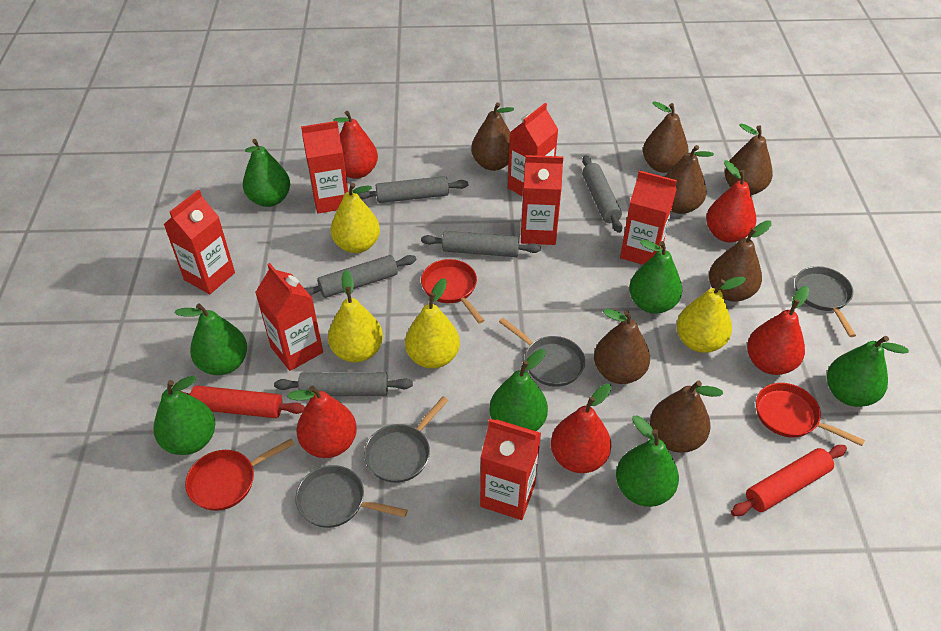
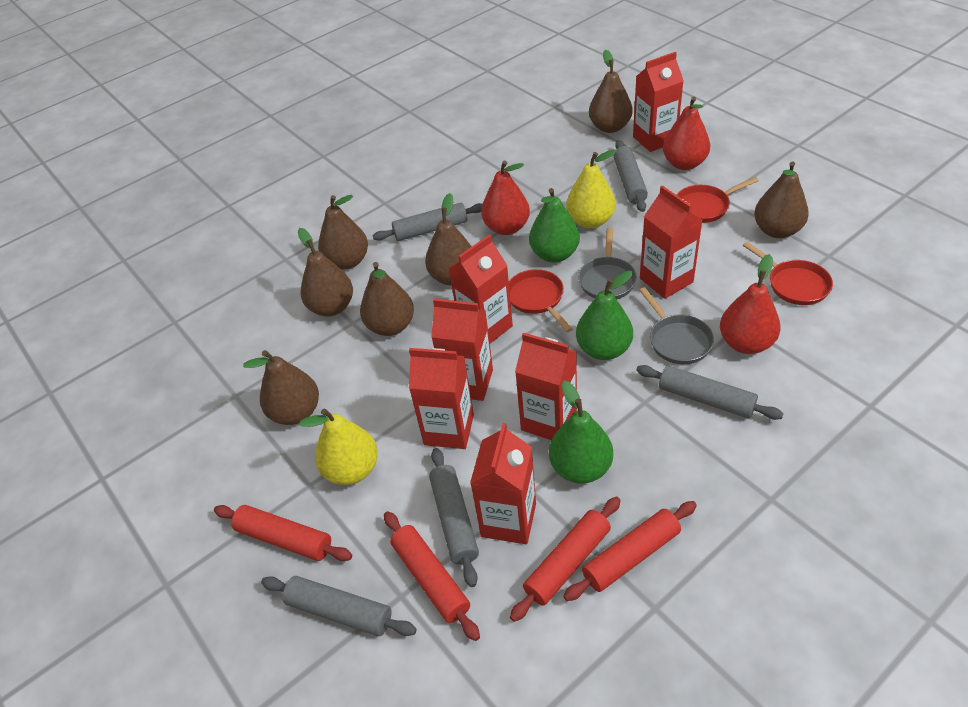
green pear: [154,376,215,455] [174,303,247,375] [243,139,290,207] [489,349,548,431] [616,415,679,507] [629,240,682,314] [827,336,909,407] = 7 -> [529,188,580,263] [549,381,613,483] [576,270,633,360] = 3
grey pan: [295,465,408,528] [364,397,449,483] [499,318,585,387] [795,266,856,337] = 4 -> [578,228,637,300] [639,287,714,364] = 2
red pear: [287,386,357,458] [333,111,378,179] [551,384,612,473] [706,160,756,242] [747,286,809,375] = 5 -> [481,161,530,235] [663,96,710,170] [720,254,781,354] = 3
red rolling pin: [181,385,305,418] [731,445,847,516] = 2 -> [214,505,352,561] [384,511,480,641] [510,497,621,622] [563,501,697,601] = 4
yellow pear: [328,270,383,363] [331,183,380,253] [405,278,460,369] [676,277,746,353] = 4 -> [299,408,378,485] [566,149,617,228] = 2

